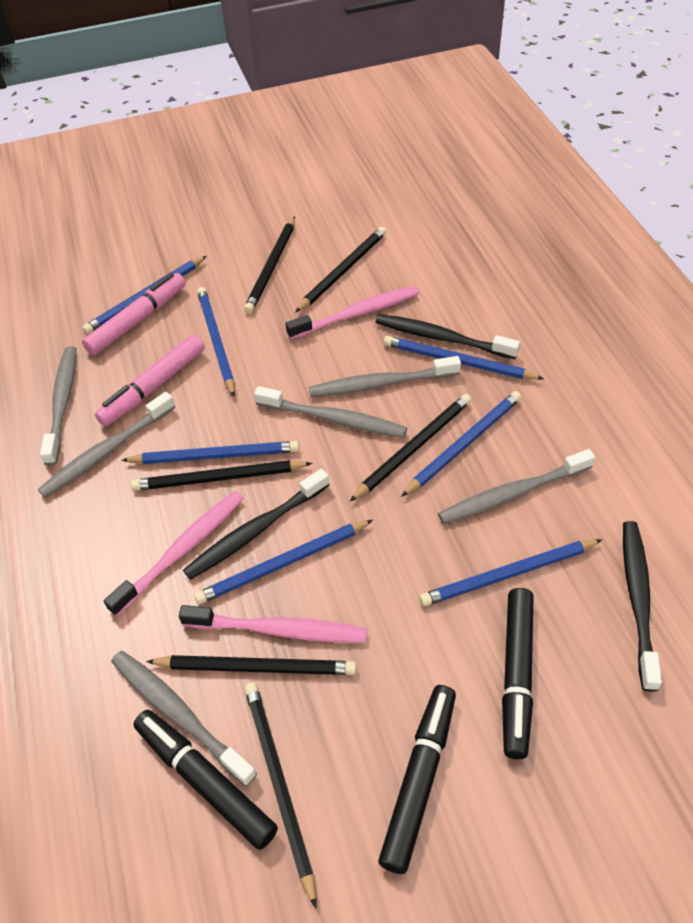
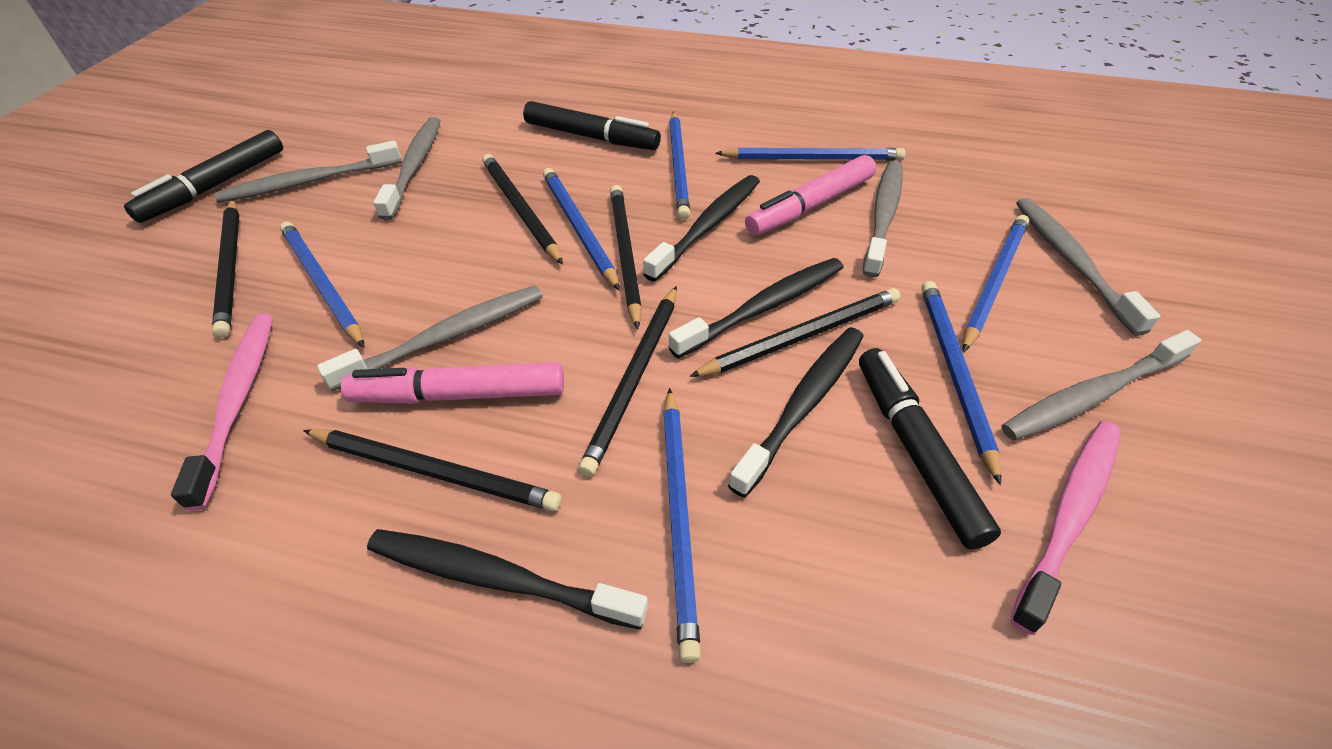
black toothbrush: [183,469,329,580] [376,314,520,359] [623,521,662,692] = 3 -> [367,529,648,630] [643,175,760,282] [669,258,844,359] [728,327,864,498] = 4
pink toothbrush: [104,491,244,617] [179,605,367,643] [285,286,419,340] = 3 -> [171,313,273,511] [1010,421,1121,635] = 2

